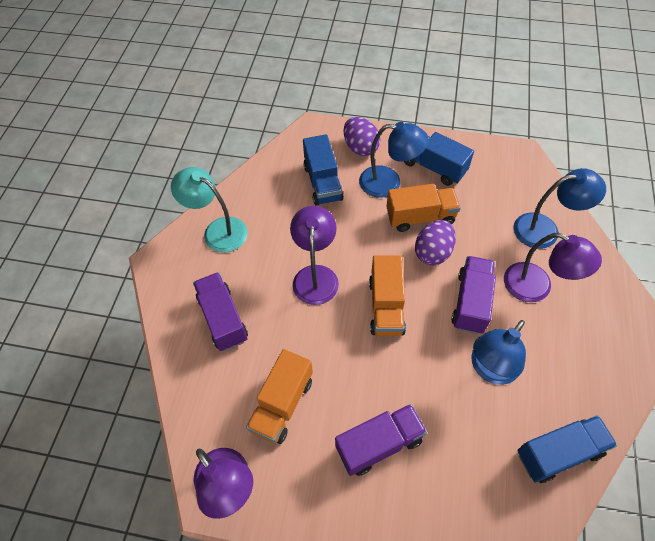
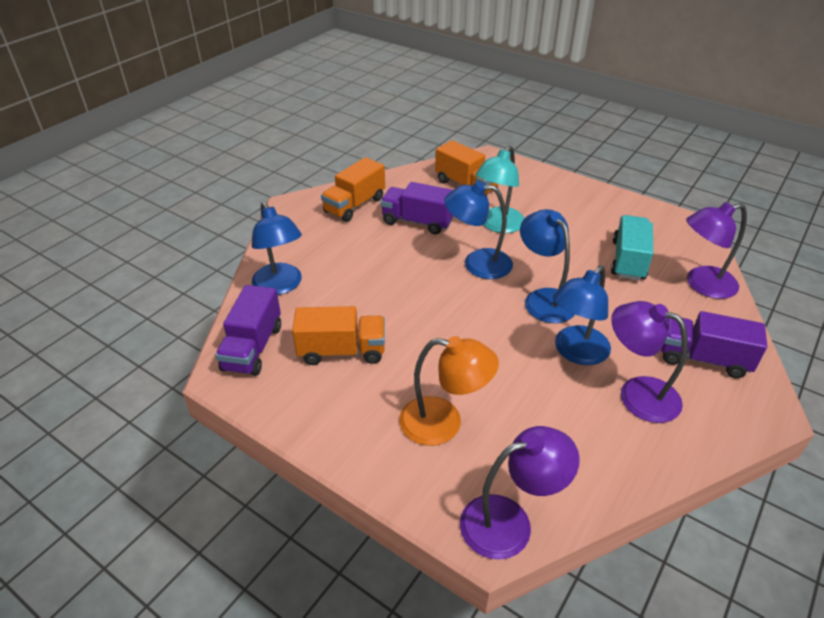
blue lamp: [359,122,429,198] [471,320,526,385] [514,168,606,249] = 3 -> [251,202,302,295] [444,181,513,279] [520,209,575,323] [552,265,611,365] = 4
blue truck: [303,134,344,206] [404,132,474,186] [517,415,617,483] = 3 -> none = 0
orange lamp: none = 0 -> [399,336,499,446] = 1
purple egg: [344,117,380,156] [415,220,456,266] = 2 -> none = 0
turquoise truck: none = 0 -> [611,215,653,280] = 1

